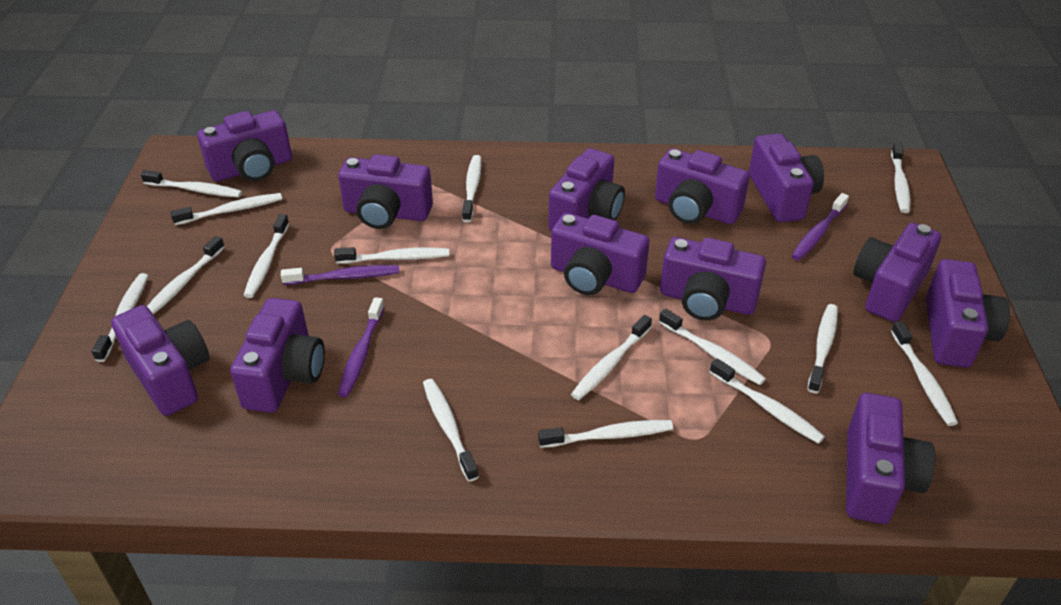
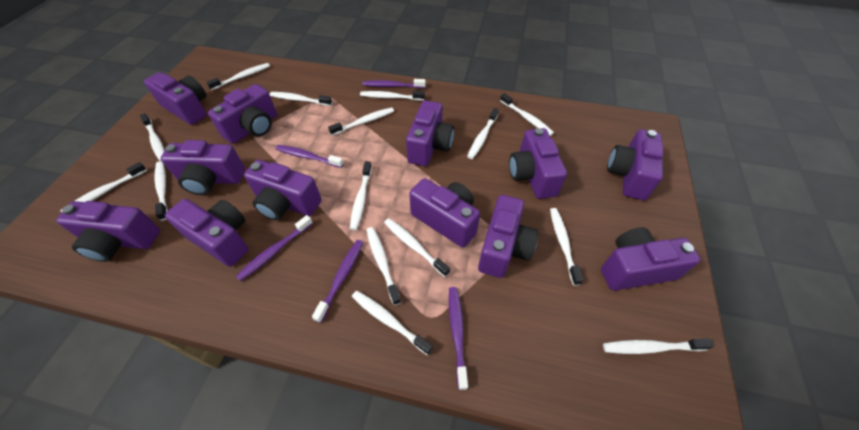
purple toothbrush: [281,265,399,285] [338,297,385,397] [792,193,849,260] = 3 -> [235,215,313,281] [275,145,344,168] [312,240,363,323] [362,79,426,88] [449,287,468,390] = 5

